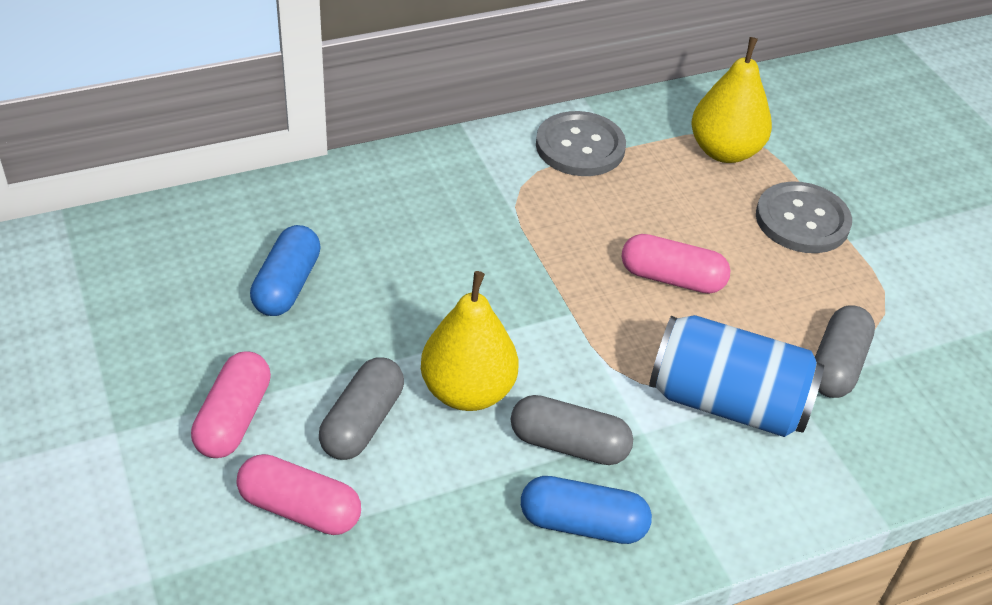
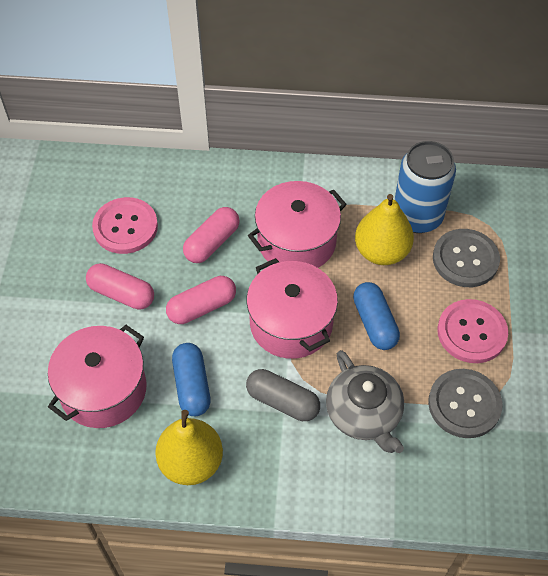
grey capsule: [319,357,404,460] [511,395,633,465] [815,305,875,398] = 3 -> [246,369,320,421] = 1
grey teapot: none = 0 -> [326,350,404,453] = 1
pink button: none = 0 -> [92,197,158,254] [437,299,508,363] = 2
pink pot: none = 0 -> [48,325,147,428] [247,258,338,359] [248,181,347,268] = 3

